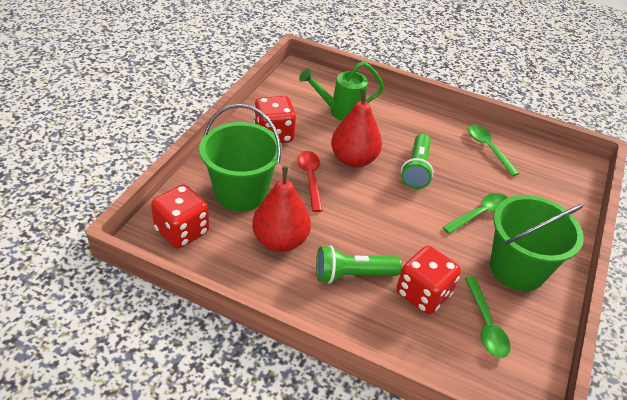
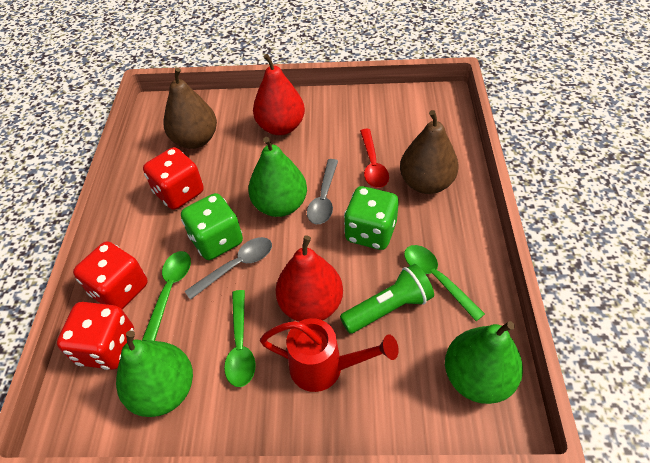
brown pear: none = 0 -> [164,68,217,149] [400,110,459,194] = 2
green bucket: [199,104,282,212] [490,195,584,291] = 2 -> none = 0
green dice: none = 0 -> [181,193,243,260] [344,186,399,250] = 2
green flashlight: [316,245,402,284] [401,134,434,189] = 2 -> [340,264,434,334] = 1
green pear: none = 0 -> [116,331,193,417] [248,137,307,217] [445,321,523,404] = 3
green watering can: [299,61,384,121] = 1 -> none = 0
grey spoon: none = 0 -> [184,237,272,300] [307,159,338,224] = 2
red watering can: none = 0 -> [260,318,399,392] = 1

